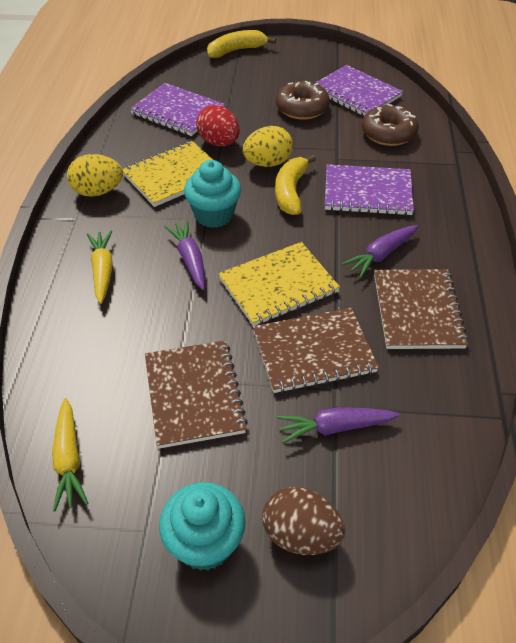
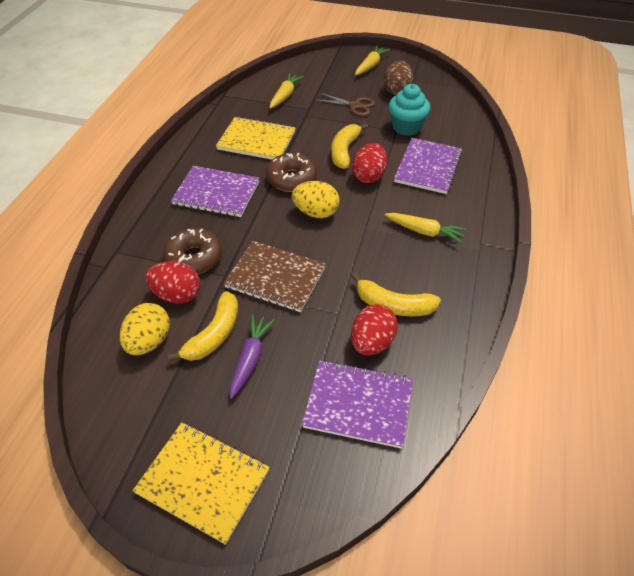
brown notebook: [145,340,248,449] [253,308,379,393] [374,269,469,349] = 3 -> [224,241,326,312] = 1
brown scissors: none = 0 -> [316,93,376,116] = 1
purple carrot: [164,220,205,290] [277,407,400,443] [342,225,418,278] = 3 -> [230,315,275,399] = 1
red egg: [196,105,240,146] = 1 -> [146,261,200,304] [351,304,398,355] [352,143,387,183] = 3
turquoise cupcake: [159,482,245,571] [184,160,241,228] = 2 -> [389,84,430,136] = 1
yellow banana: [207,30,276,58] [275,155,316,215] = 2 -> [168,291,238,361] [331,123,368,169] [351,273,441,316] = 3
yellow carrot: [52,398,88,511] [87,230,113,304] = 2 -> [270,73,304,109] [355,46,390,75] [385,213,466,243] = 3

